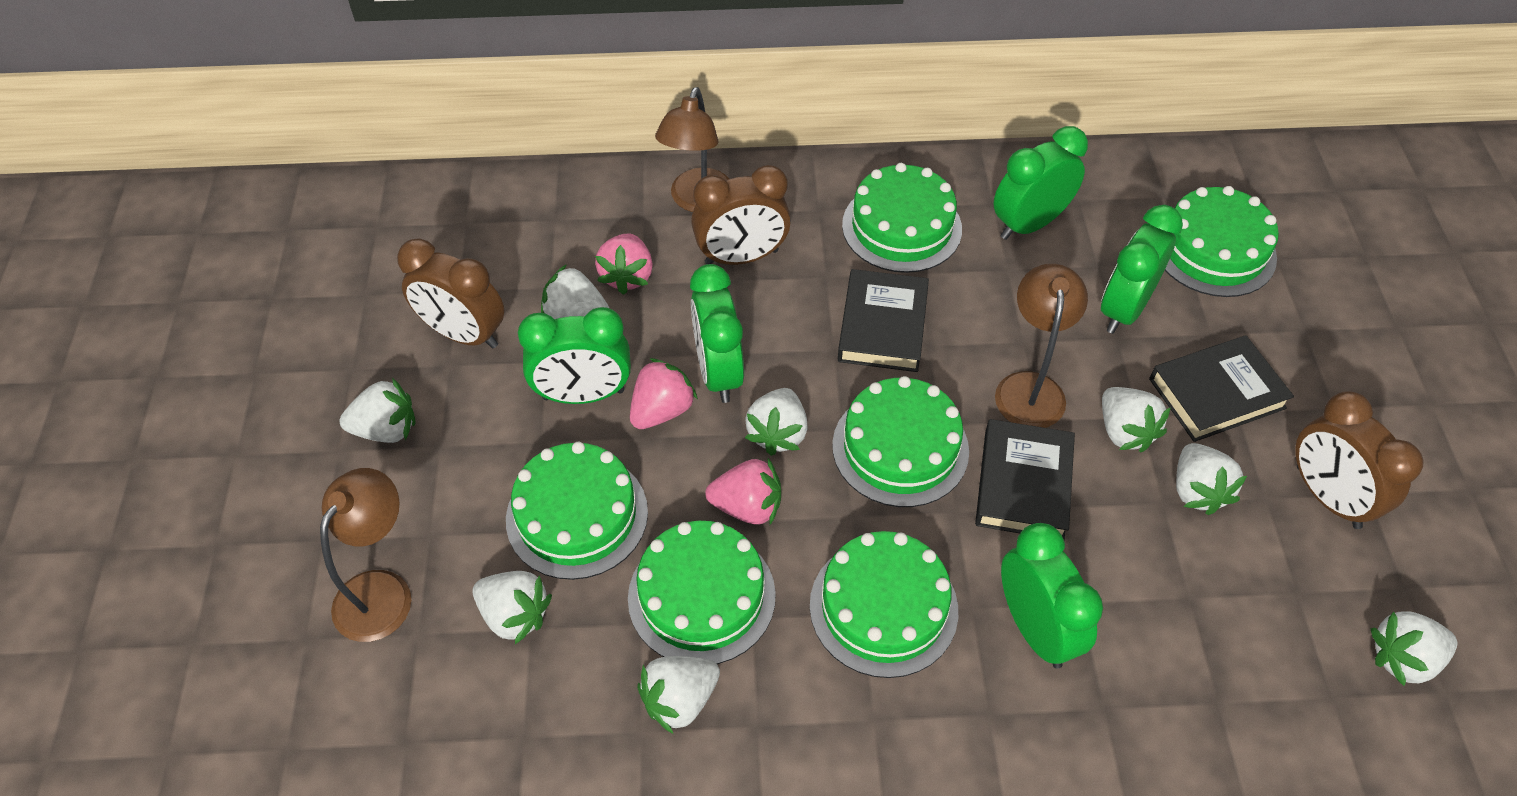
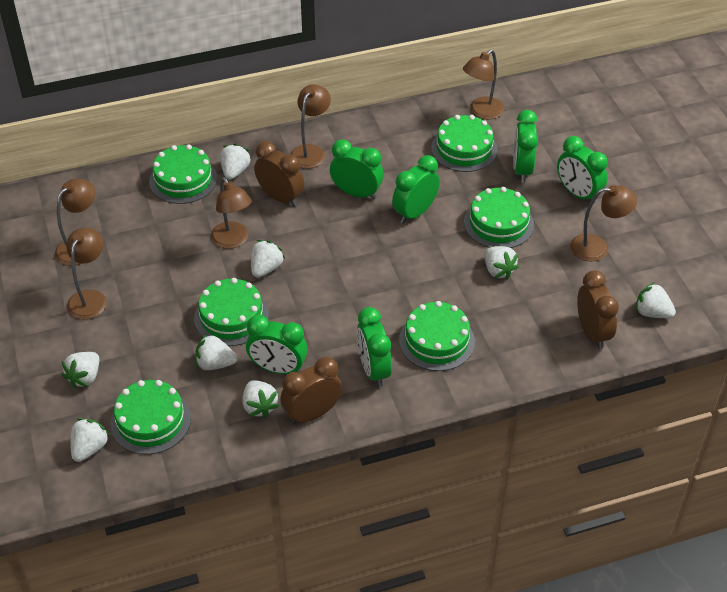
black book: [838,269,929,372] [975,419,1075,540] [1149,335,1294,442] = 3 -> none = 0
brown lamp: [320,468,411,642] [655,87,729,212] [995,264,1088,428] = 3 -> [55,179,95,266] [67,228,107,319] [211,177,252,249] [291,84,331,169] [463,50,504,119] [570,185,637,261] = 6
green clock: [518,307,631,404] [690,264,744,403] [993,126,1088,240] [1001,523,1103,668] [1101,205,1183,334] = 5 -> [246,315,308,374] [330,139,384,200] [357,307,392,387] [392,155,440,224] [513,110,538,183] [557,136,608,204] = 6
pink strawberry: [595,233,653,295] [630,358,698,429] [705,458,781,525] = 3 -> none = 0

